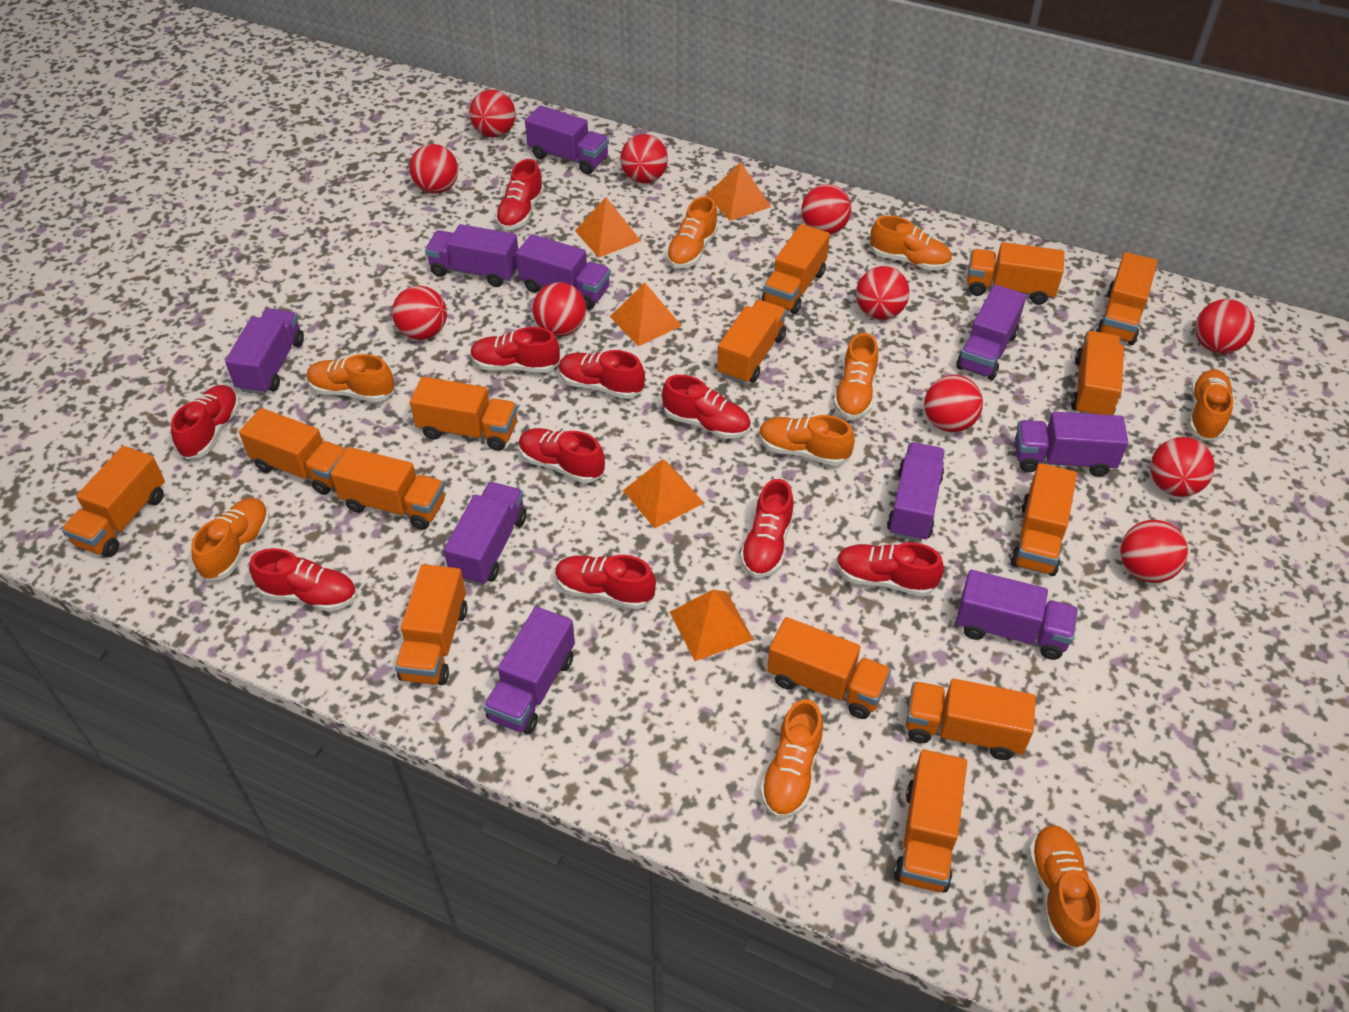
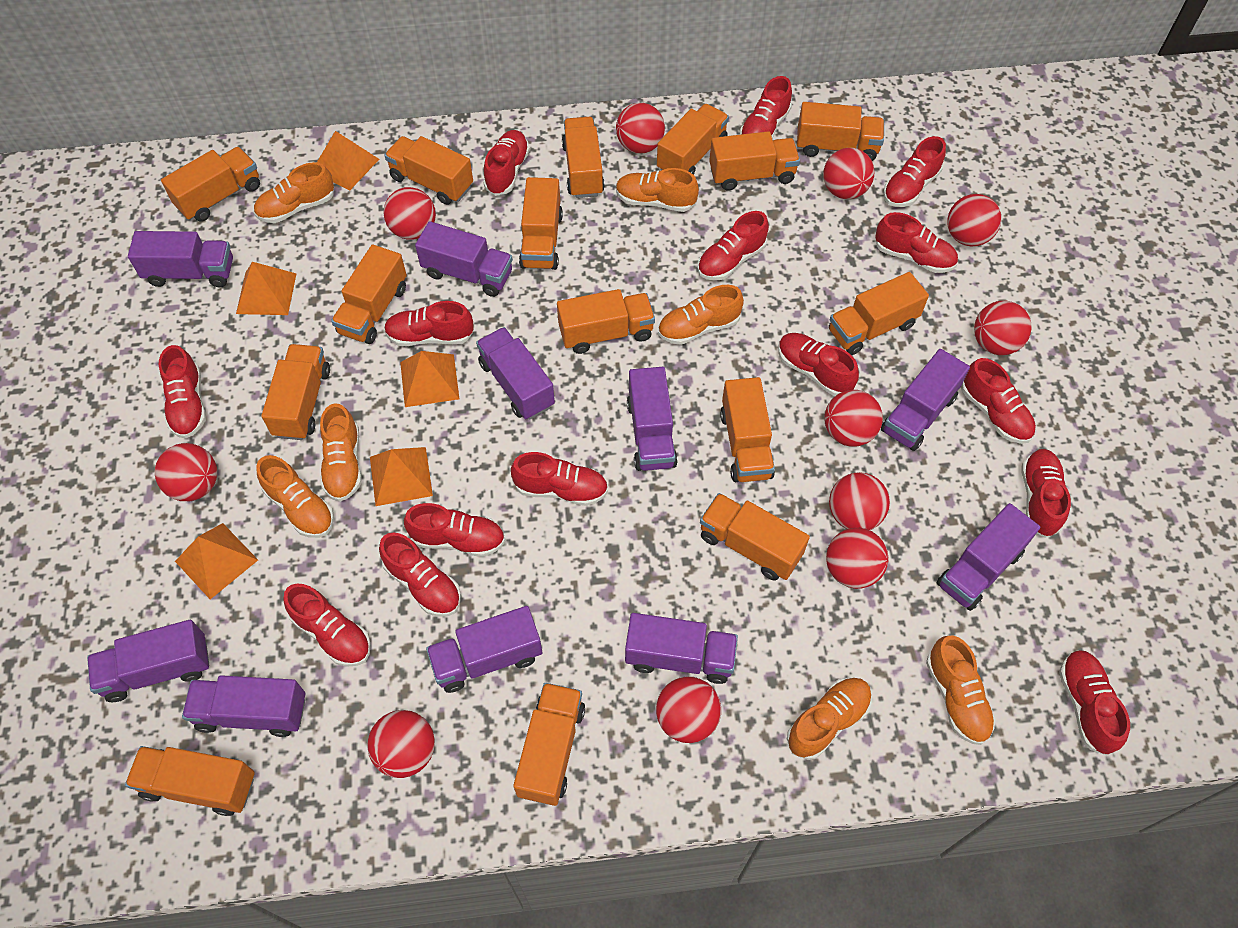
orange shoe: [191,498,270,581] [307,354,394,402] [666,196,718,268] [759,415,854,466] [760,699,823,818] [833,333,878,419] [870,216,952,271] [1028,825,1100,949] [1189,369,1233,441] = 9 -> [254,162,334,223] [256,455,334,538] [320,403,362,502] [616,168,699,212] [658,285,744,345] [787,678,872,760] [926,635,996,745] = 7
orange truck: [61,446,165,557] [239,408,346,495] [331,447,445,530] [395,564,467,685] [410,377,517,451] [717,300,787,384] [762,224,830,314] [767,617,891,719] [894,750,967,893] [906,679,1036,760] [967,242,1064,305] [1010,463,1077,576] [1071,331,1124,415] [1096,252,1158,345] = 14 -> [125,746,255,816] [161,147,260,222] [261,344,330,440] [331,244,407,344] [384,136,473,205] [513,683,585,806] [519,177,563,270] [557,289,655,354] [562,117,605,198] [657,104,729,175] [700,493,810,580] [709,131,800,191] [720,377,775,482] [797,102,884,161] [829,272,929,355] = 15
red shoe: [171,385,240,459] [249,548,357,612] [470,327,560,373] [495,159,544,230] [519,428,605,483] [555,555,656,609] [558,350,645,399] [662,375,751,439] [740,479,794,578] [836,542,944,596] = 10 -> [159,345,206,438] [283,584,371,667] [379,533,461,616] [384,301,474,346] [404,503,505,557] [484,130,530,196] [511,452,608,506] [698,211,769,281] [740,76,792,139] [778,333,859,396] [875,212,958,273] [883,136,946,207] [962,358,1036,444] [1022,449,1071,538] [1059,650,1130,755] = 15

